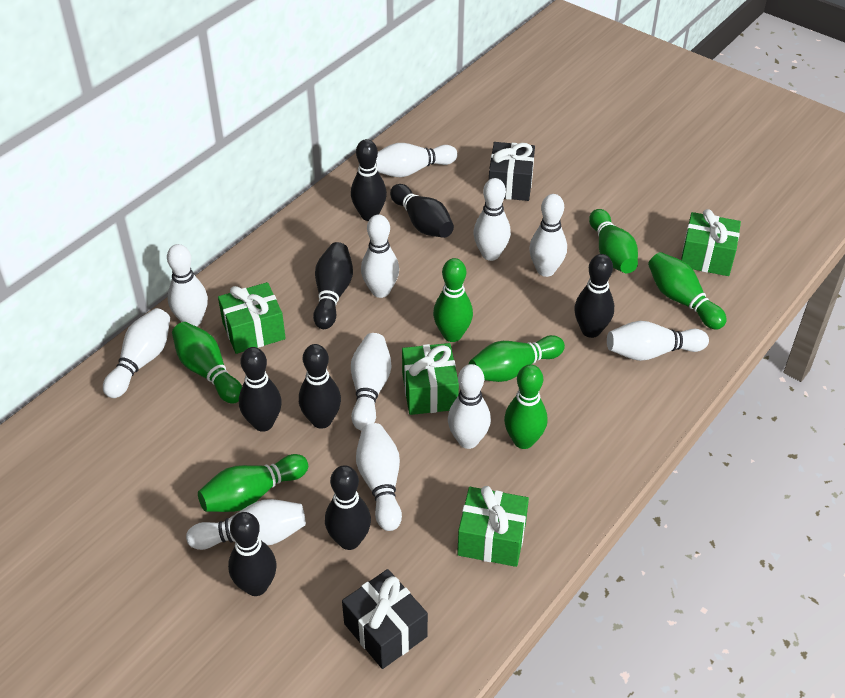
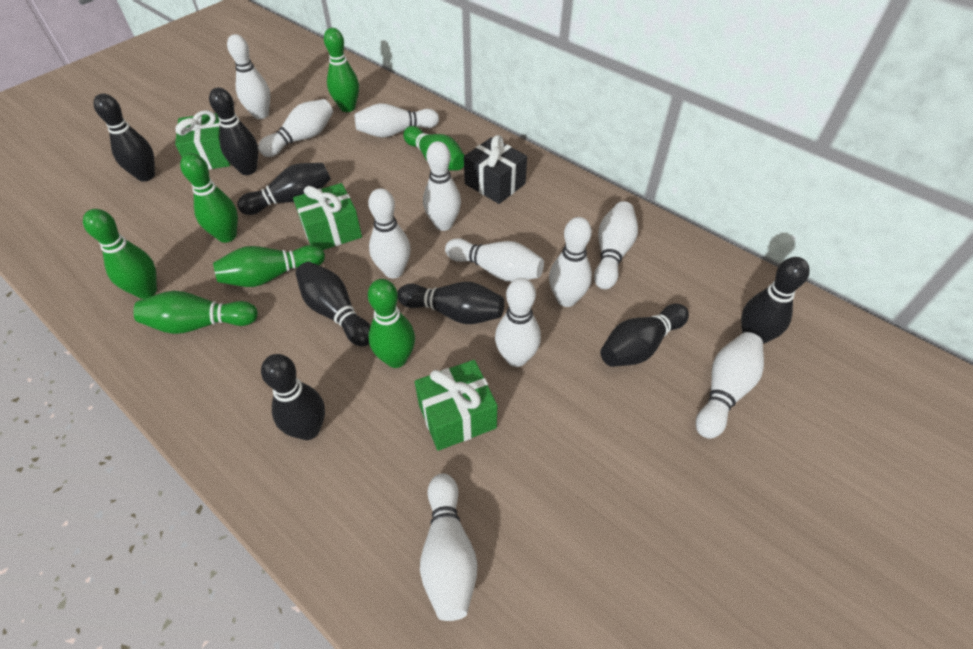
black gift: [342,569,428,669] [489,142,535,201] = 2 -> [464,135,527,204] = 1
green gift: [218,282,286,354] [402,343,459,415] [457,486,529,567] [681,209,741,276] = 4 -> [175,110,230,170] [293,183,362,250] [415,360,497,451] = 3

